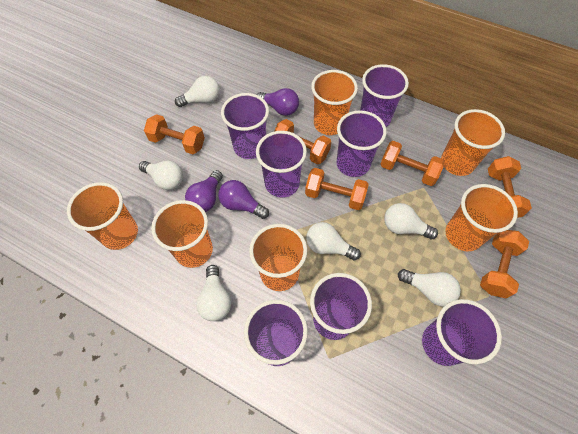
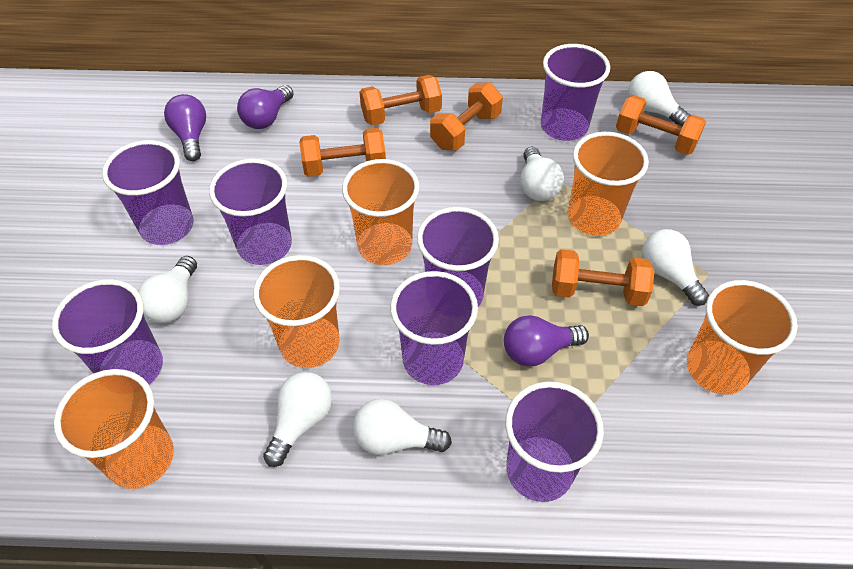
orange cup: [67,182,138,250] [151,200,213,268] [249,224,307,291] [311,70,358,135] [441,109,505,176] [445,184,518,252] = 6 -> [54,369,174,489] [253,255,340,368] [342,159,420,265] [568,132,649,236] [687,280,798,395] = 5
orange dumbbell: [144,114,205,154] [274,119,331,164] [305,168,369,210] [381,141,445,186] [480,230,529,299] [488,156,532,218] = 6 -> [300,128,386,177] [359,75,442,125] [430,82,503,150] [552,249,654,306] [616,95,706,155] = 5

